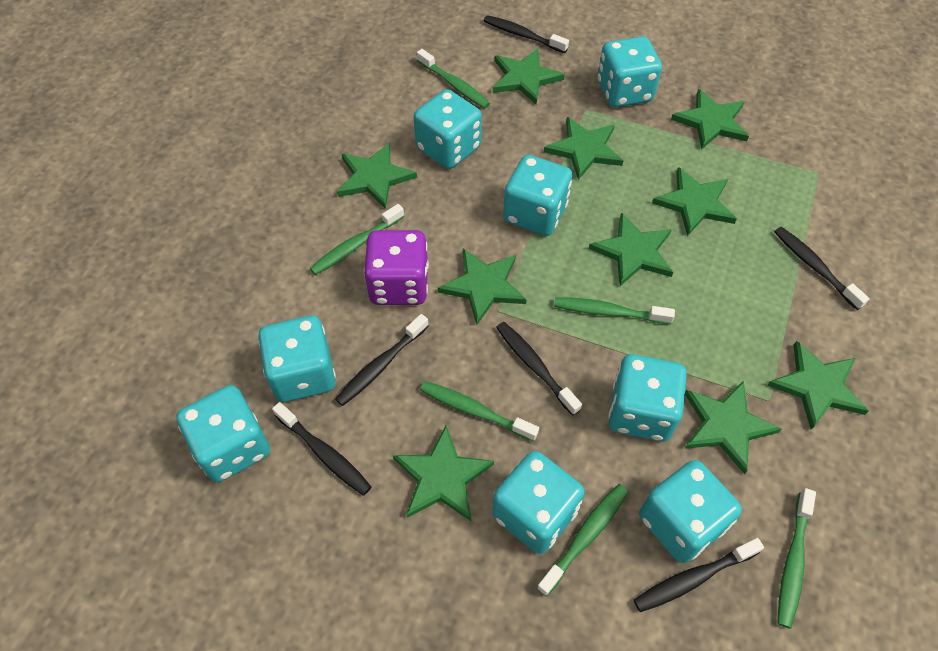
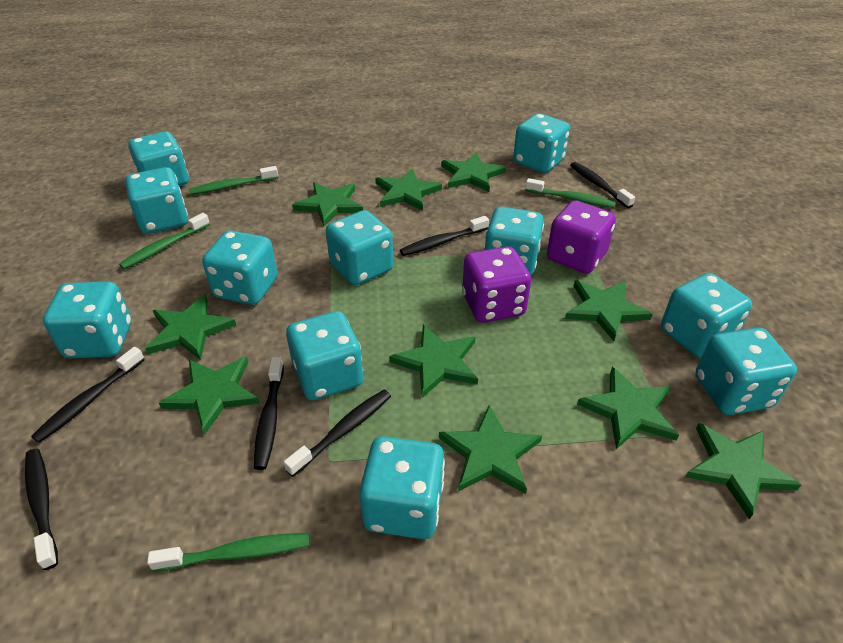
green toothbrush: [310,204,404,275] [417,49,490,109] [420,381,539,442] [537,484,628,596] [554,297,675,324] [777,488,816,629] = 6 -> [119,213,210,269] [147,533,310,572] [189,166,278,195] [525,178,616,208] = 4
purple dice: [364,230,429,305] = 1 -> [462,246,531,323] [547,200,616,274] = 2
turquoise dice: [176,385,270,482] [258,315,336,402] [414,89,482,169] [492,451,585,554] [503,155,572,236] [598,36,662,107] [608,354,687,442] [639,460,742,563] = 8 -> [43,282,131,358] [125,167,188,234] [128,131,189,186] [202,230,278,305] [286,311,363,401] [326,210,393,285] [359,436,445,539] [485,207,544,275] [513,113,570,173] [661,273,752,358] [696,327,797,415] = 11

